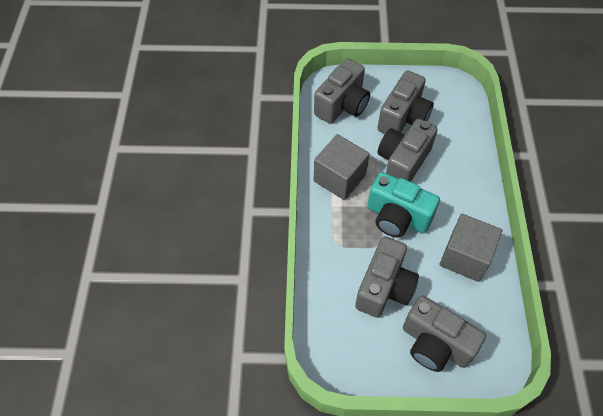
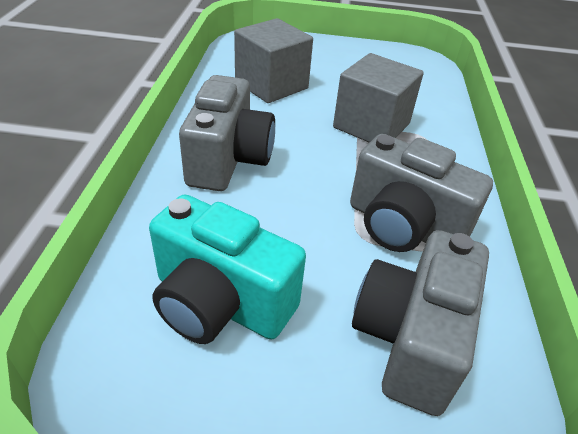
grey camera: [314,58,370,124] [355,236,419,318] [377,70,434,134] [377,119,438,182] [403,295,486,372] = 5 -> [179,75,275,191] [350,134,493,252] [352,230,489,416] = 3

